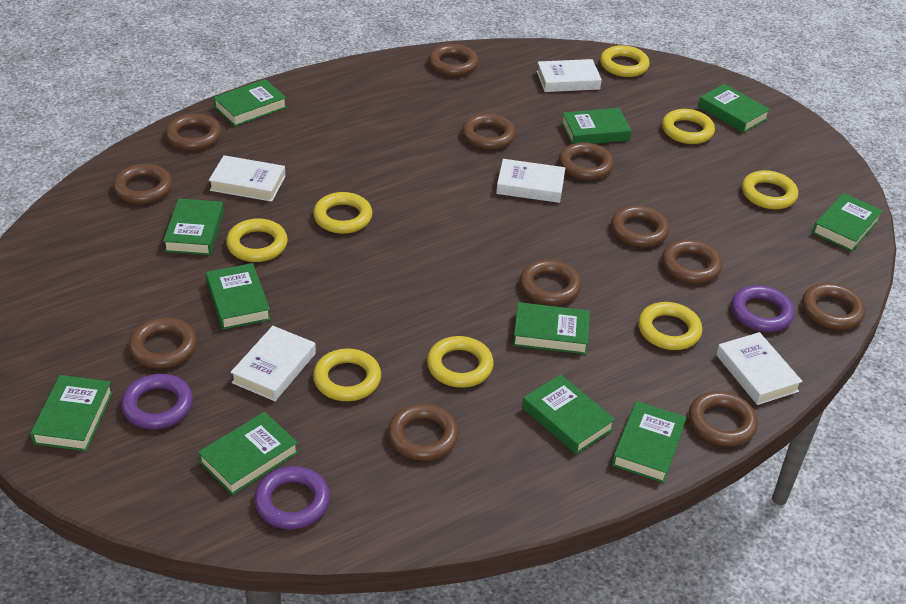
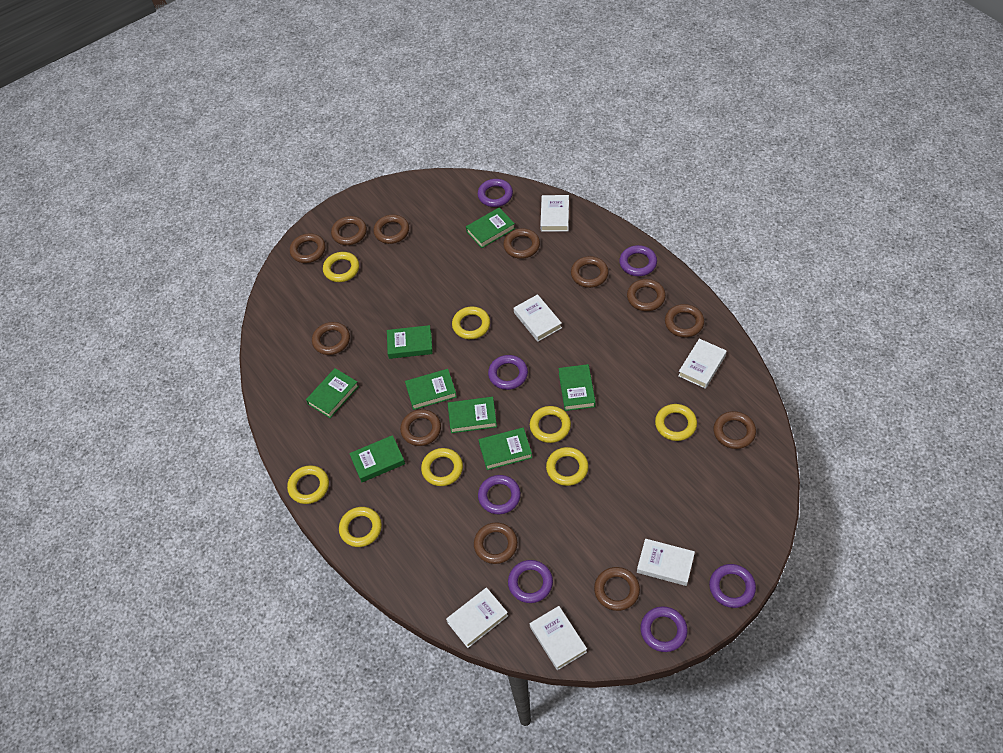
green book: [30,375,113,451] [163,199,224,255] [198,412,298,495] [206,263,271,330] [213,79,287,126] [513,302,590,354] [522,374,615,454] [561,108,632,144] [612,401,686,483] [698,84,770,133] [812,193,883,252] = 11 -> [306,368,359,418] [349,435,405,482] [387,325,433,359] [405,369,457,410] [448,397,497,433] [466,208,515,248] [478,427,532,470] [558,364,596,411] = 8
purple ring: [121,374,193,429] [254,466,330,529] [731,285,794,332] = 3 -> [478,179,513,207] [478,475,521,514] [488,355,528,390] [508,560,553,603] [619,245,657,276] [640,606,688,652] [709,564,756,608] = 7
white book: [209,155,285,202] [230,326,316,401] [496,159,565,203] [537,59,602,92] [716,332,803,405] = 5 -> [446,587,508,648] [514,294,562,342] [530,606,587,670] [540,195,569,232] [637,539,695,586] [678,339,727,389] = 6

